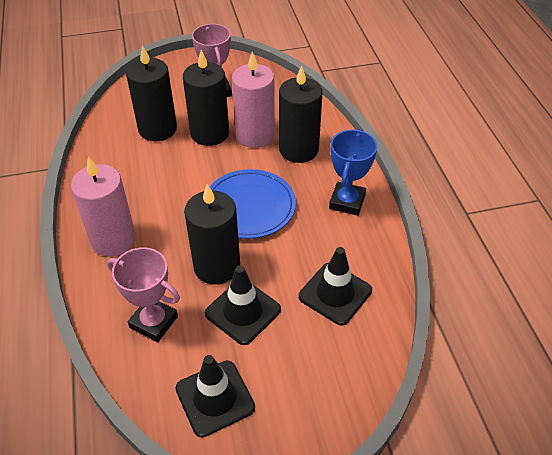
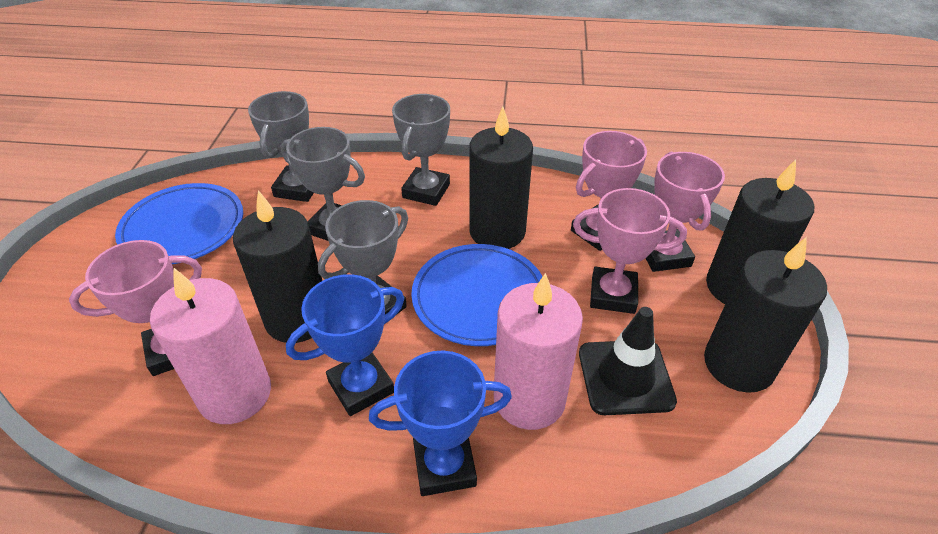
black traffic cone: [176,355,255,438] [205,265,281,345] [299,247,372,326] = 3 -> [579,307,677,415] = 1
blue plate: [209,169,296,239] = 1 -> [115,183,243,264] [411,244,543,346] = 2
blue trophy: [329,129,377,216] = 1 -> [286,274,404,416] [369,351,512,496] = 2
grey trophy: none = 0 -> [248,91,314,202] [281,127,365,241] [318,200,408,314] [392,94,450,206] = 4
pink trophy: [107,247,180,342] [192,24,232,97] = 2 -> [69,240,202,376] [571,131,647,251] [573,188,687,314] [645,152,725,272] = 4

